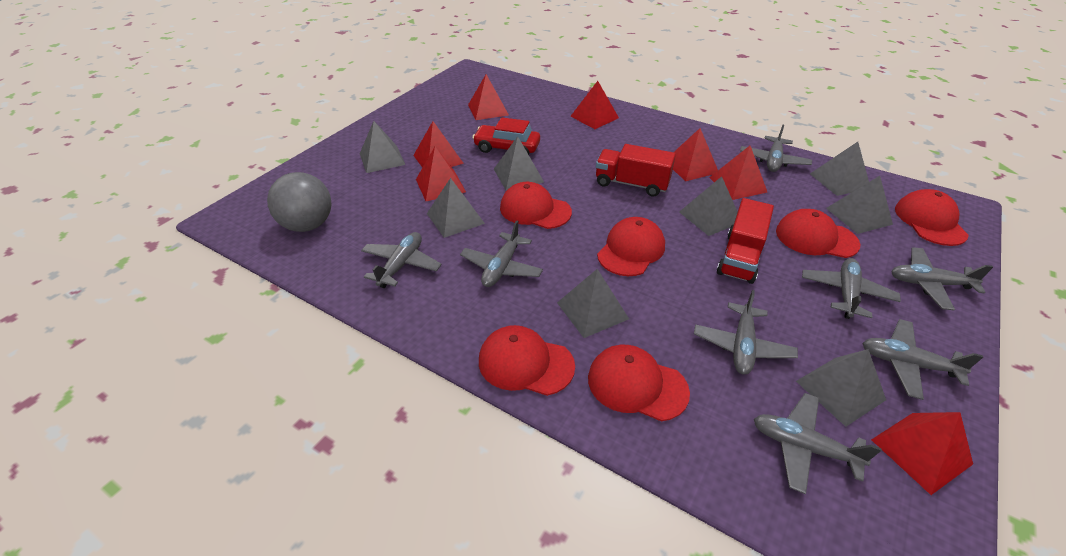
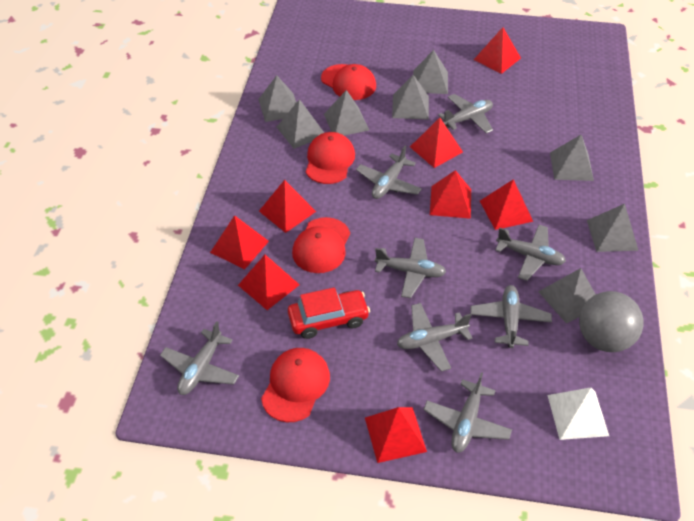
red cap: [479,325,575,396] [500,182,572,229] [588,345,690,421] [597,217,665,276] [776,209,860,258] [895,189,969,246] = 6 -> [261,348,330,422] [292,217,350,273] [306,132,355,184] [321,64,376,100] = 4
red pyramid: [413,121,464,168] [416,146,466,201] [468,74,509,120] [570,81,619,129] [673,128,718,181] [709,146,767,200] [871,412,973,495] = 7 -> [210,215,269,269] [238,255,300,310] [259,180,316,233] [365,407,427,463] [410,118,463,168] [430,170,471,219] [474,27,521,74] [480,179,533,230] = 8
red truck: [596,144,676,196] [717,198,774,284] = 2 -> none = 0
white pyramid: none = 0 -> [547,387,609,440] = 1

